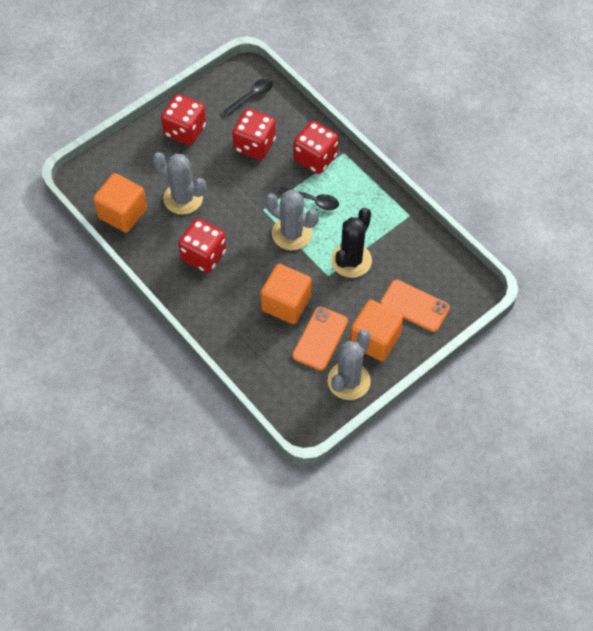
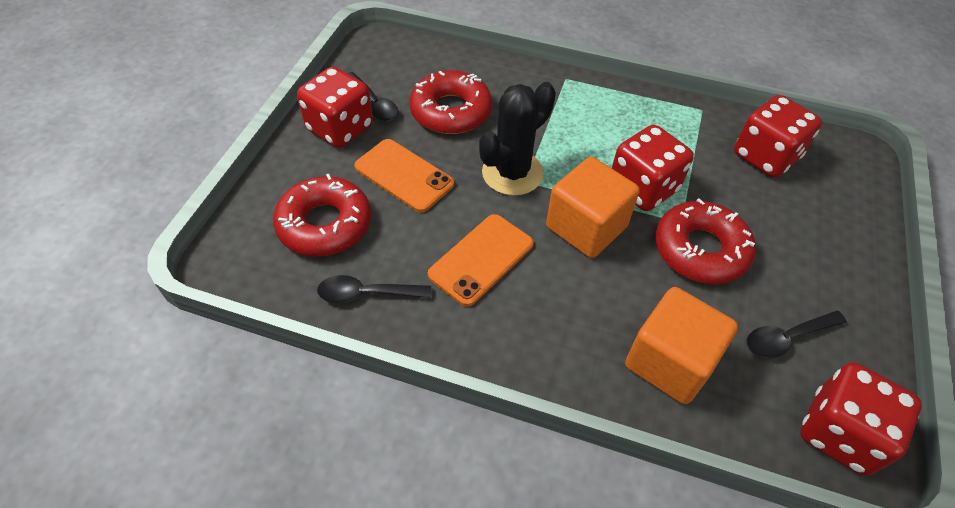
black spoon: [224,79,273,116] [279,187,339,210] = 2 -> [317,275,431,303] [347,72,399,121] [747,311,847,358] = 3
grey cactus: [153,152,206,215] [265,190,319,250] [328,330,371,400] = 3 -> none = 0
orange cube: [93,173,147,233] [260,264,312,324] [350,300,403,361] = 3 -> [546,157,640,258] [625,287,738,404] = 2
red donut: none = 0 -> [273,174,371,257] [410,70,492,134] [655,198,756,284] = 3

